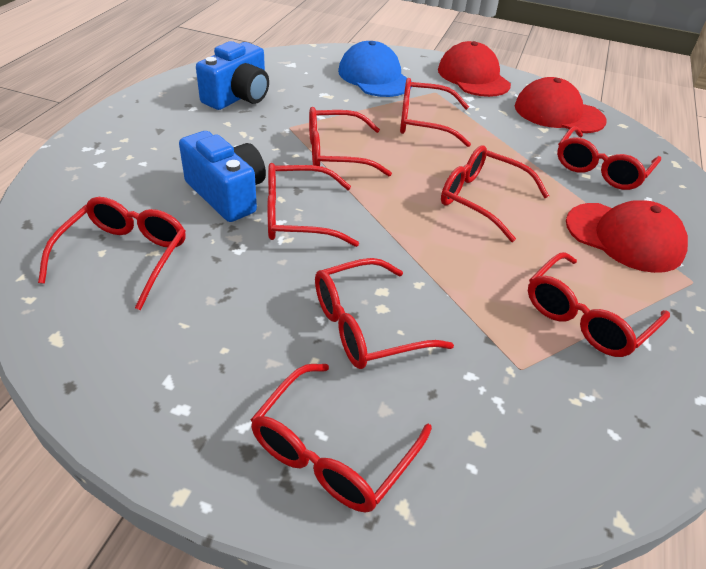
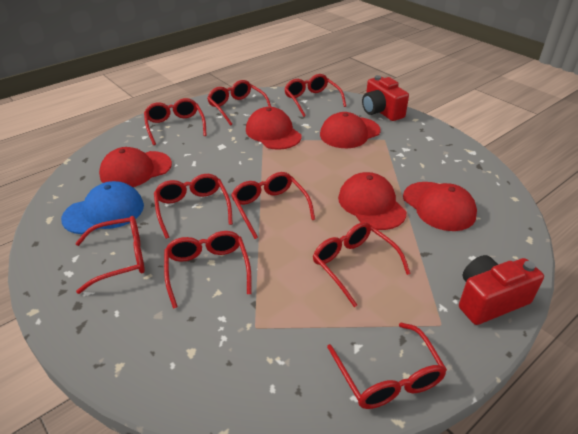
blue camera: [179,131,266,222] [196,41,269,110] = 2 -> none = 0
red camera: none = 0 -> [362,75,409,121] [459,255,544,325] = 2
red cap: [438,41,511,97] [515,77,607,133] [566,200,688,273] = 3 -> [99,147,172,187] [246,107,302,150] [320,112,381,148] [338,172,407,230] [403,182,477,231] = 5

